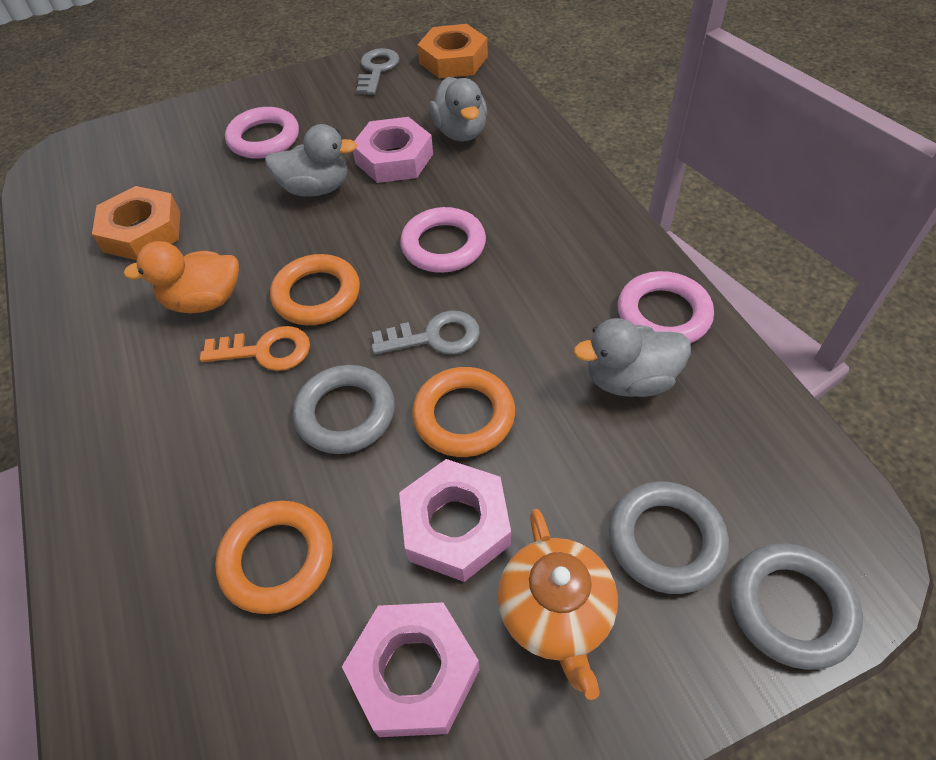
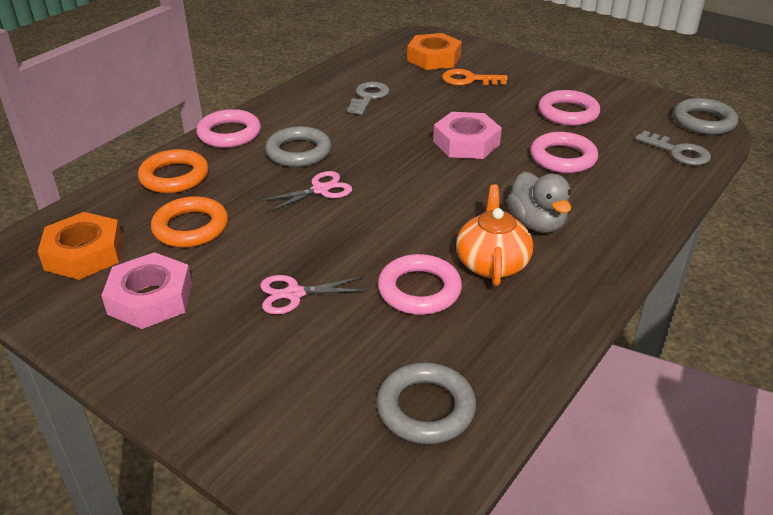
grey duck: [265,124,357,197] [429,77,487,141] [573,318,691,397] = 3 -> [507,171,571,233] = 1
orange duck: [123,241,239,313] = 1 -> none = 0
orange ring: [215,501,333,614] [270,254,360,325] [412,367,515,457] = 3 -> [138,149,209,193] [151,196,228,248] = 2
pink nut: [342,602,480,737] [353,117,433,183] [399,459,511,582] = 3 -> [101,252,192,329] [433,112,502,159] = 2
pink ring: [225,107,299,159] [400,207,486,273] [618,271,714,343] = 3 -> [196,109,261,148] [378,254,462,315] [531,132,598,173] [538,90,600,126] = 4
pink scissors: none = 0 -> [260,171,352,212] [260,275,368,314] = 2

